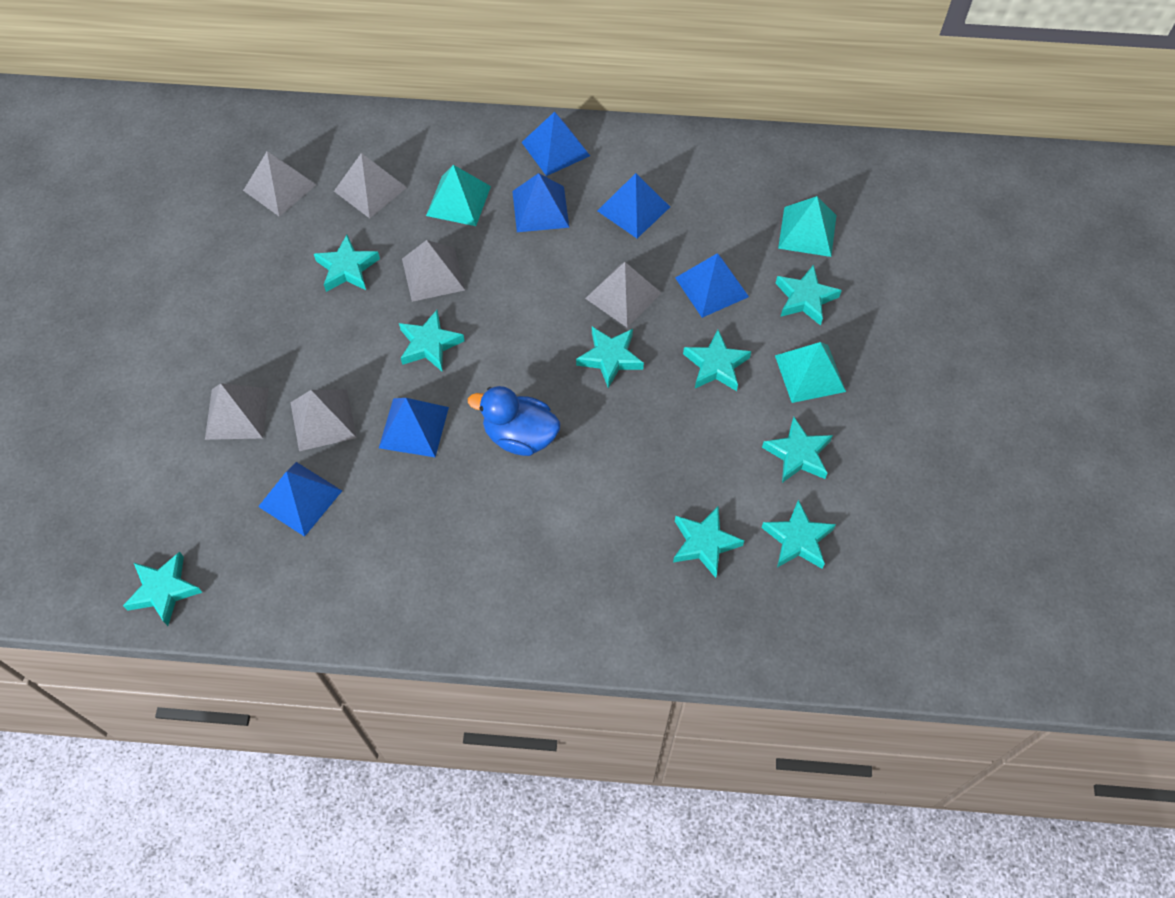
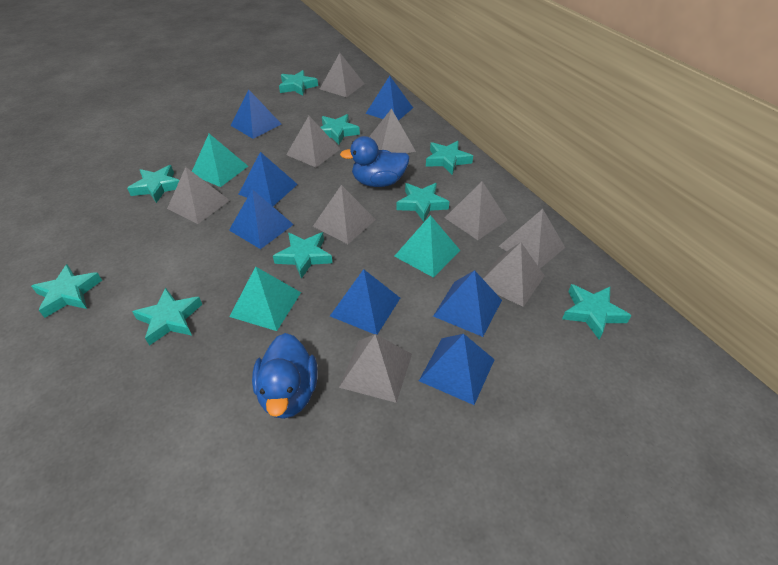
blue duck: [468,386,560,456] = 1 -> [252,333,318,419] [340,136,410,187] = 2
blue pyramid: [258,462,342,537] [379,398,449,457] [512,173,569,232] [522,112,590,176] [598,173,670,238] [675,253,749,318] = 6 -> [229,189,294,249] [231,90,281,139] [238,152,298,206] [330,269,400,335] [366,76,413,121] [419,334,495,405] [433,270,502,337] = 7
grey pyramid: [205,383,269,440] [243,151,316,217] [290,389,357,451] [334,153,407,218] [402,240,465,302] [585,262,661,328] = 6 -> [167,167,230,224] [286,116,340,167] [313,185,376,244] [320,53,365,97] [339,334,412,403] [369,109,416,153] [445,181,507,240] [482,242,545,307] [499,209,565,269] = 9

